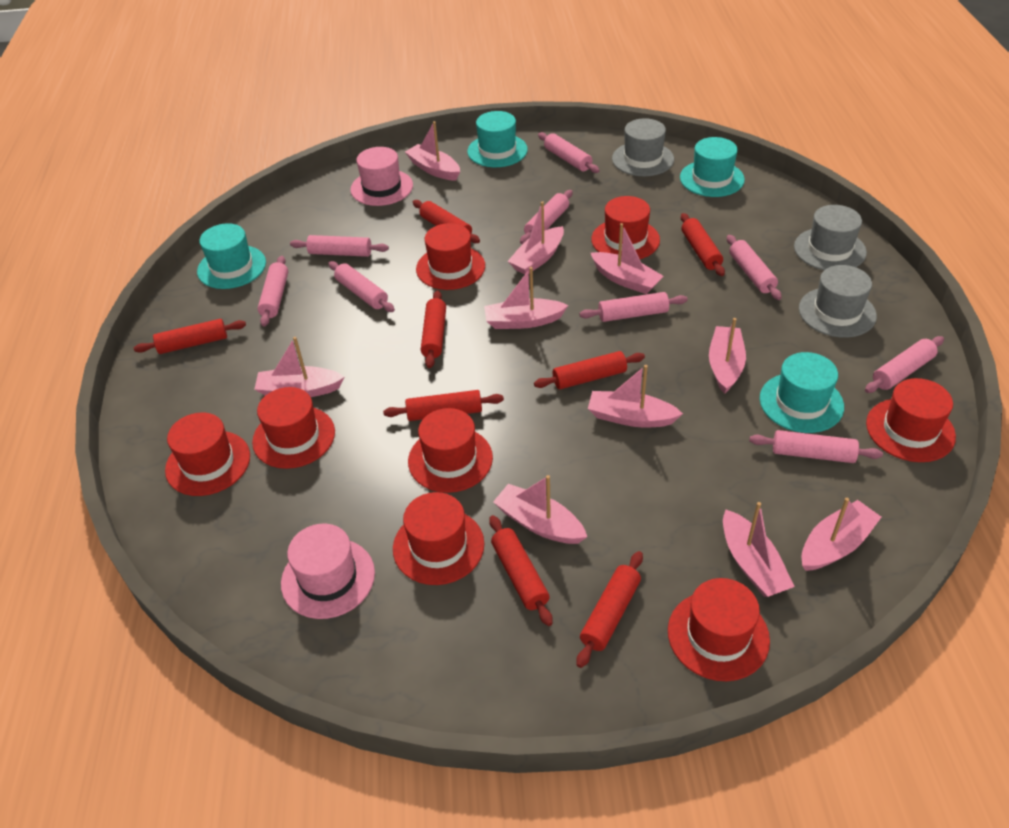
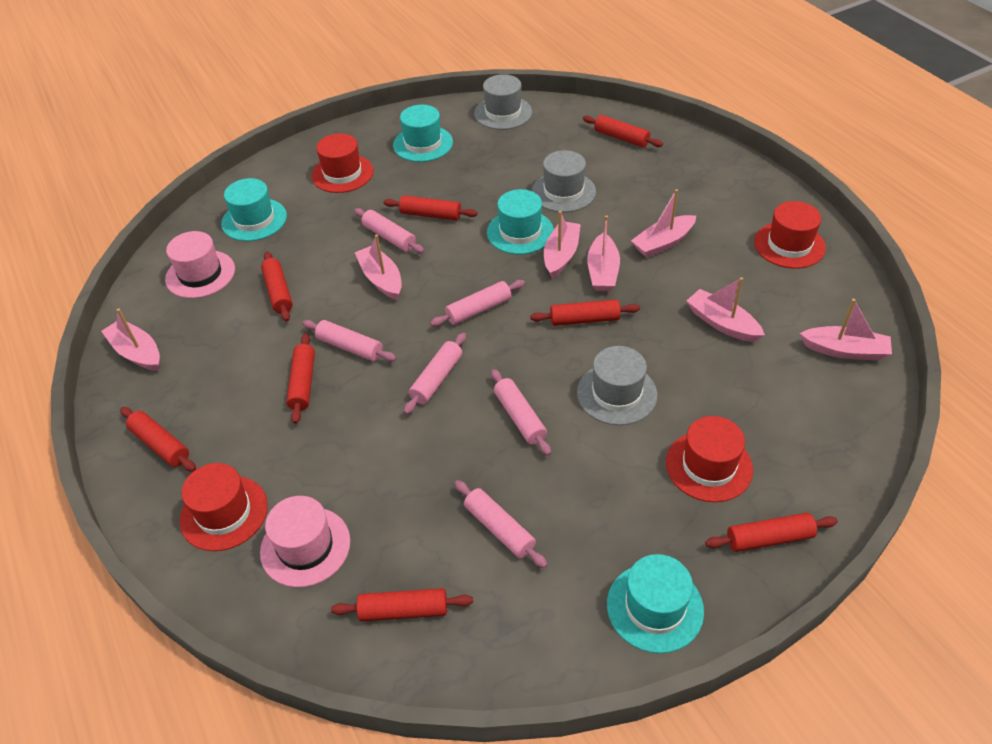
pink boat: [254,337,344,397] [405,121,460,181] [484,267,568,329] [493,475,587,544] [508,201,564,274] [588,365,683,427] [591,223,664,294] [709,318,746,394] [723,502,795,597] [802,498,881,571] = 10 -> [101,308,160,371] [355,235,402,300] [544,211,581,278] [587,215,620,291] [631,189,696,257] [687,277,765,342] [800,299,892,360] = 7
pink rolling pin: [257,256,288,327] [290,235,389,257] [328,261,395,312] [520,190,573,244] [538,132,600,173] [579,292,688,322] [727,235,782,300] [749,430,883,463] [865,336,944,393] = 9 -> [302,320,396,362] [354,208,424,254] [404,333,466,415] [430,280,525,326] [454,480,548,568] [491,369,551,456] = 6
red hat: [165,412,250,496] [252,387,335,469] [393,492,484,585] [408,408,493,493] [416,223,485,290] [591,196,660,259] [668,578,770,681] [866,378,956,462] = 8 -> [180,463,268,551] [312,133,374,193] [666,416,753,502] [754,201,826,269] = 4

